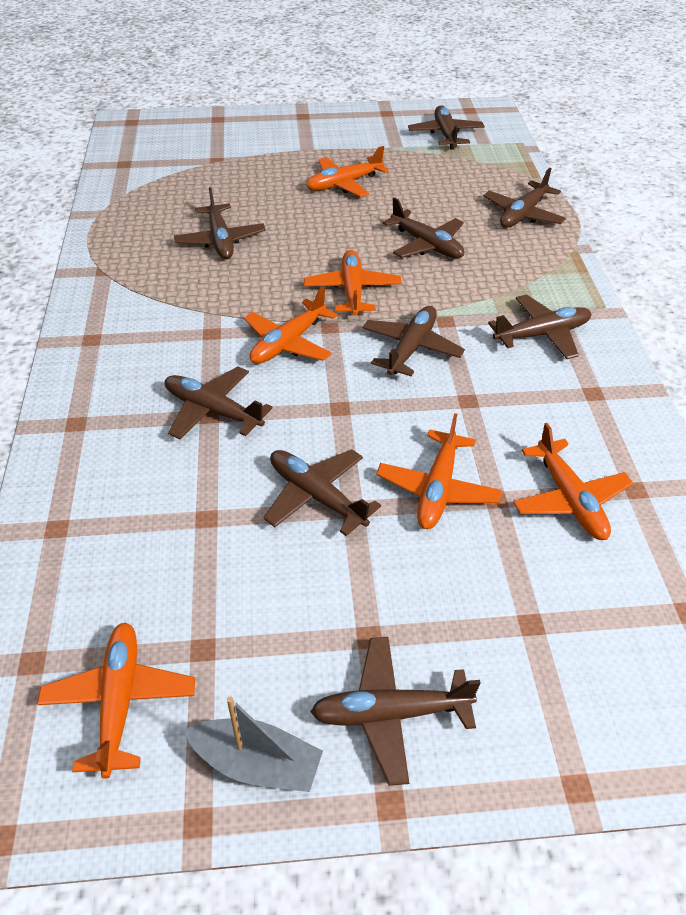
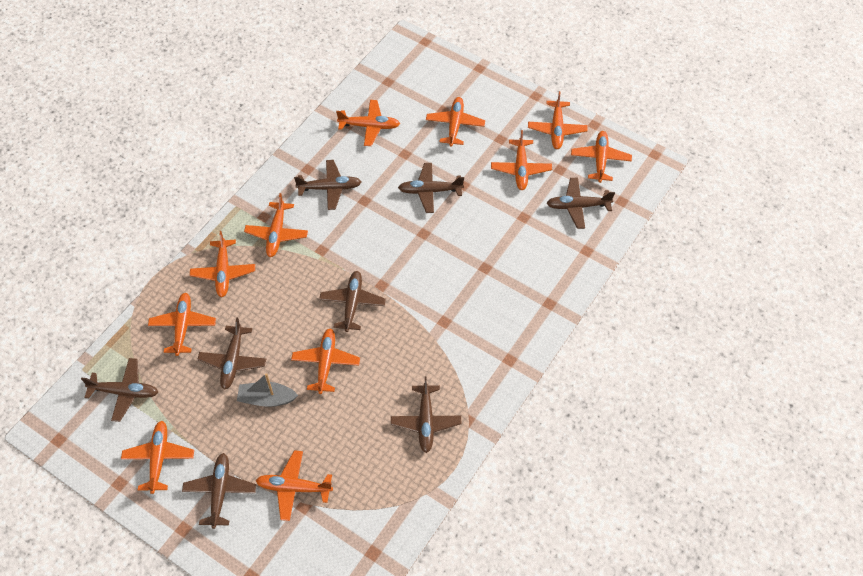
brown plane: [165,366,273,439] [174,187,266,259] [263,449,381,536] [310,637,481,786] [362,306,465,376] [382,197,464,259] [408,105,485,149] [483,168,566,228] [488,295,592,359] = 9 -> [81,358,158,422] [182,453,256,529] [197,318,266,390] [294,160,361,210] [319,271,386,332] [391,377,461,453] [398,163,464,213] [547,178,615,229] = 8
orange plane: [37,622,195,779] [244,287,338,364] [304,250,402,316] [306,146,389,197] [376,413,502,529] [513,423,633,540] = 6 -> [121,421,194,494] [148,293,216,356] [190,231,255,297] [244,193,308,257] [256,450,333,521] [291,328,360,394] [336,100,400,146] [426,97,485,147] [491,130,552,190] [528,91,587,149] [571,131,632,183] = 11

